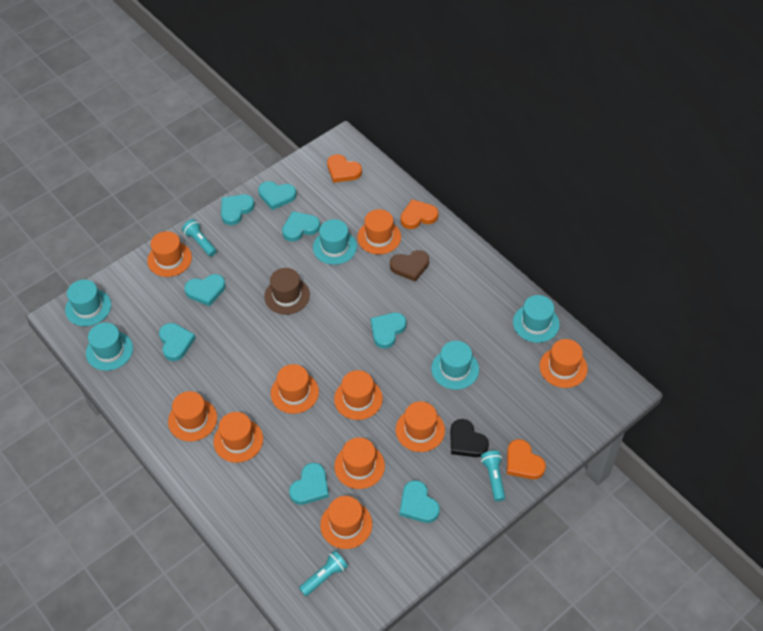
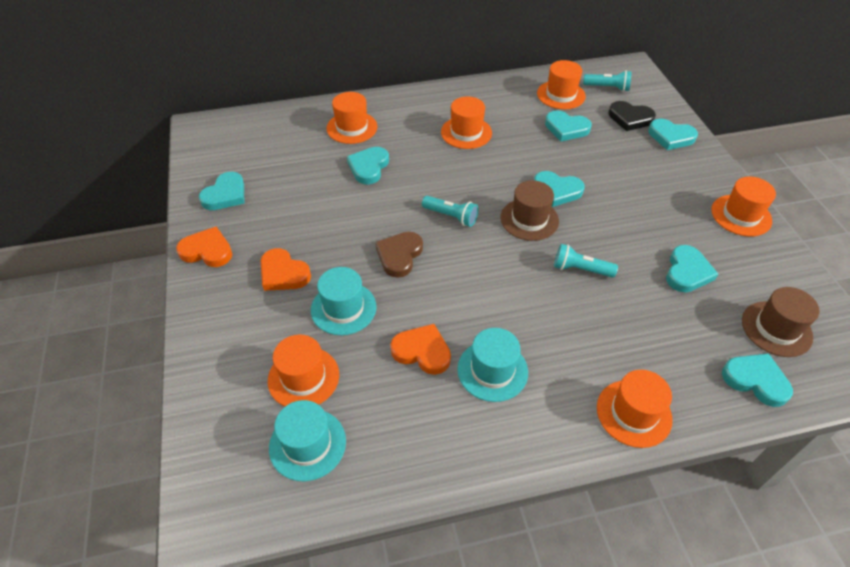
brown hat: [264,268,310,315] = 1 -> [500,180,559,241] [742,287,820,357] = 2
orange hat: [147,231,192,277] [168,391,217,441] [214,412,263,463] [271,364,319,414] [320,496,372,549] [334,370,383,420] [334,437,385,489] [357,209,401,255] [396,401,445,452] [539,339,588,388] = 10 -> [268,335,339,406] [327,92,377,144] [441,97,492,149] [537,60,586,109] [597,370,673,448] [711,176,776,236] = 6
turquoise hat: [65,279,111,326] [86,323,133,371] [313,219,357,265] [431,341,479,390] [513,295,560,343] = 5 -> [269,400,346,481] [311,267,376,335] [457,328,528,402] = 3
turquoise heart: [159,323,196,361] [184,274,226,306] [221,194,255,225] [258,181,296,210] [282,211,320,242] [289,463,329,505] [371,313,406,348] [400,480,440,523] = 8 -> [199,172,244,210] [347,147,389,184] [534,171,585,207] [545,110,592,141] [648,118,698,150] [666,245,718,292] [722,353,793,407] = 7

